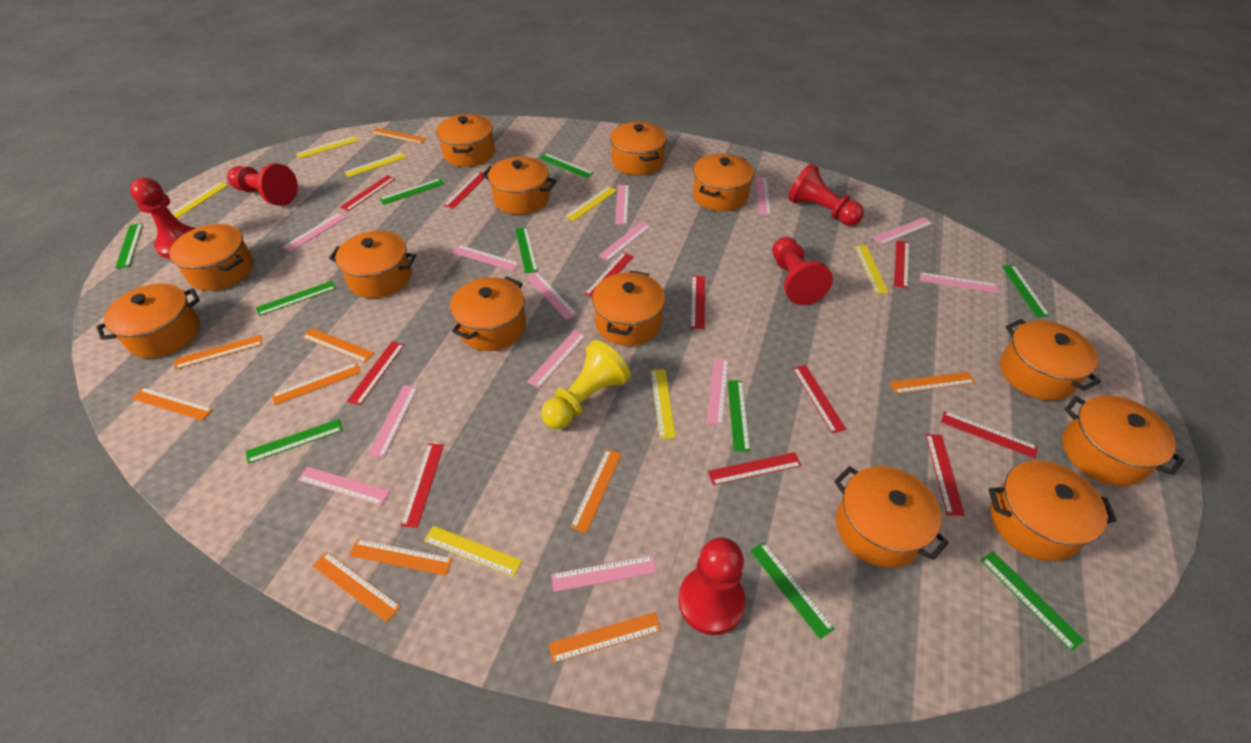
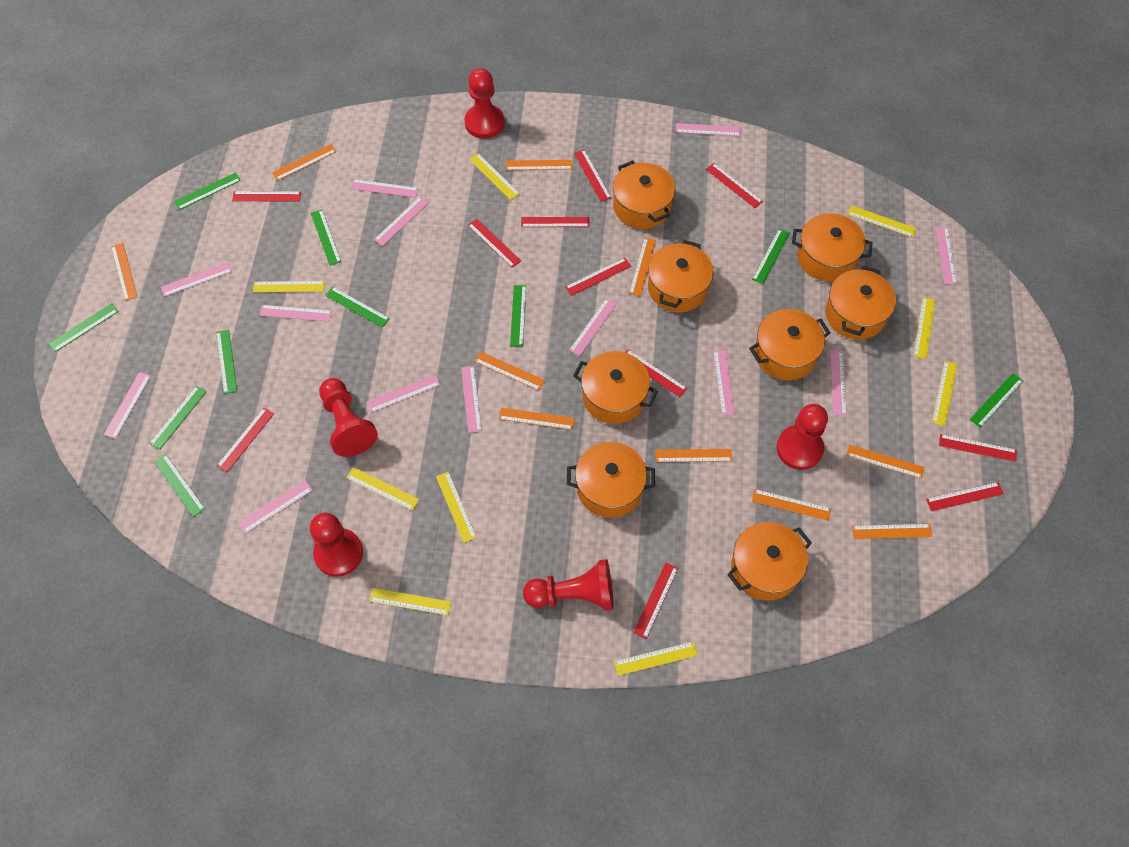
orange pot: [96,283,200,358] [169,224,253,291] [329,231,416,298] [436,114,495,167] [450,276,526,351] [482,157,557,215] [592,271,665,346] [610,122,667,176] [693,154,754,211] [834,466,949,568] [988,461,1117,561] [1000,319,1101,400] [1062,395,1185,486] = 13 -> [567,442,655,518] [573,351,658,424] [613,160,675,229] [648,240,713,313] [727,522,812,601] [749,309,831,380] [792,213,873,282] [825,266,896,340] = 8
yellow pawn: [541,340,631,429] = 1 -> none = 0
yellow ruler: [172,182,228,219] [296,136,358,159] [344,152,407,177] [424,526,522,577] [565,186,617,221] [651,369,676,439] [854,245,889,294] = 7 -> [253,281,325,293] [346,467,419,511] [369,588,451,615] [436,471,477,543] [469,153,520,200] [614,642,698,676] [847,205,916,237] [913,297,935,359] [932,361,958,426] = 9

